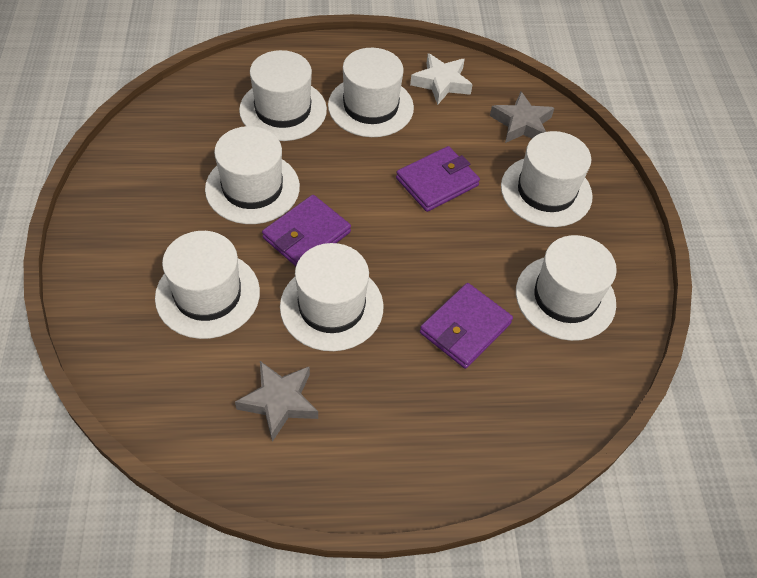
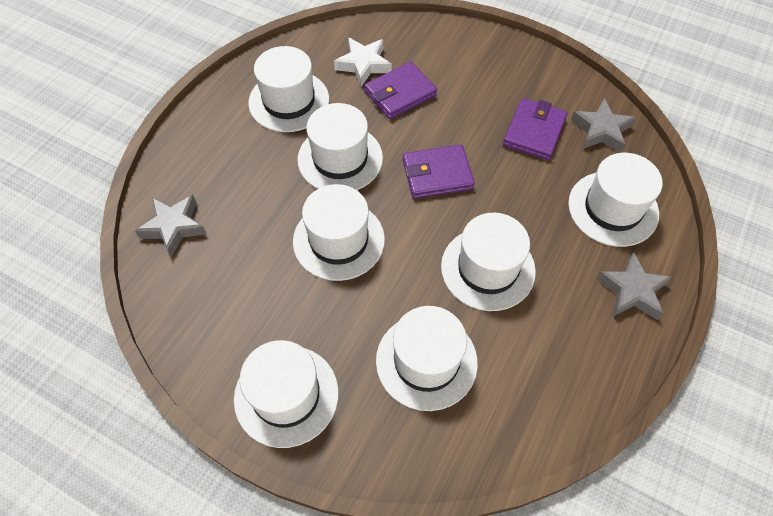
grey star: [235,361,318,442] [490,92,554,143] = 2 -> [135,195,207,257] [571,98,636,153] [596,252,672,320] = 3

